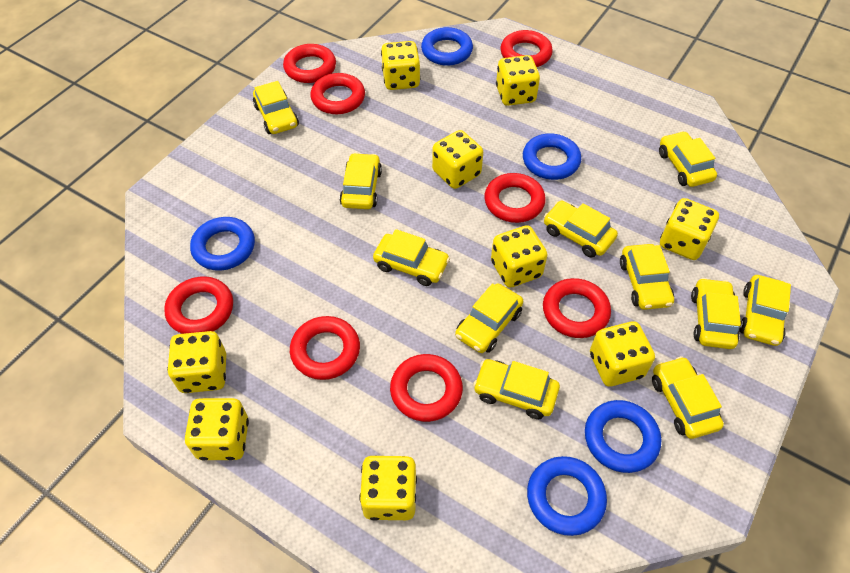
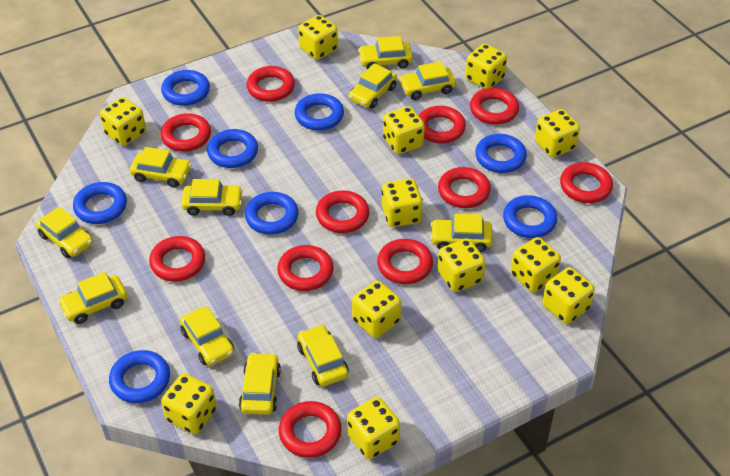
blue ring: [190,217,255,271] [421,27,473,66] [523,133,581,180] [527,456,607,536] [585,400,661,473] = 5 -> [73,182,127,224] [109,350,170,403] [161,70,210,106] [207,129,258,168] [245,192,299,235] [295,93,344,131] [475,134,527,173] [503,195,557,238] = 8
red ring: [164,276,233,334] [283,44,336,83] [290,316,360,380] [310,73,365,114] [390,354,463,422] [484,173,546,223] [500,30,553,67] [543,278,611,338] = 8 -> [149,236,205,282] [160,113,211,152] [247,66,295,102] [277,245,334,291] [279,401,342,458] [316,191,369,233] [377,239,433,284] [419,106,466,143] [438,167,491,208] [470,88,519,125] [560,162,613,203] = 11
yellow dice: [167,331,226,393] [185,398,249,461] [359,456,417,521] [381,41,420,90] [432,130,483,189] [491,225,547,288] [496,55,540,106] [590,321,655,387] [660,198,719,260] = 9 -> [100,97,146,146] [161,374,217,434] [298,15,338,60] [347,397,400,459] [352,281,401,338] [381,179,423,227] [383,106,425,154] [438,238,485,292] [465,44,507,89] [510,237,561,292] [535,109,580,158] [542,267,595,324] = 12

